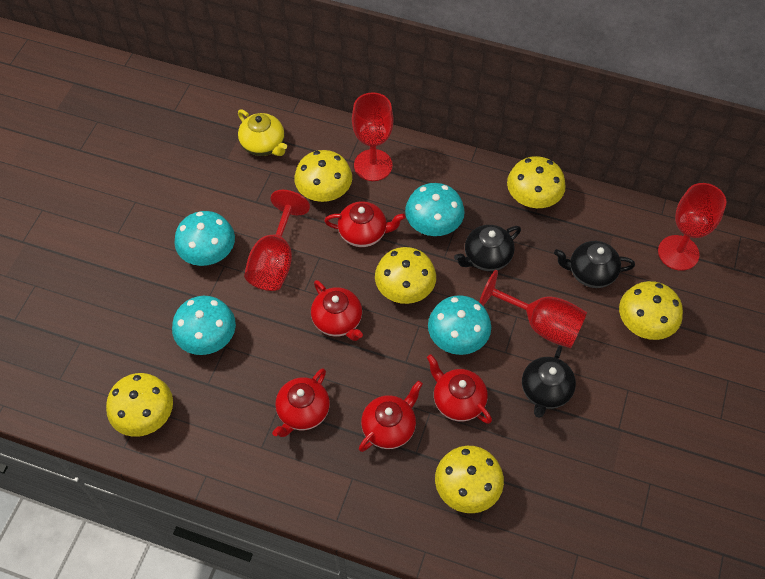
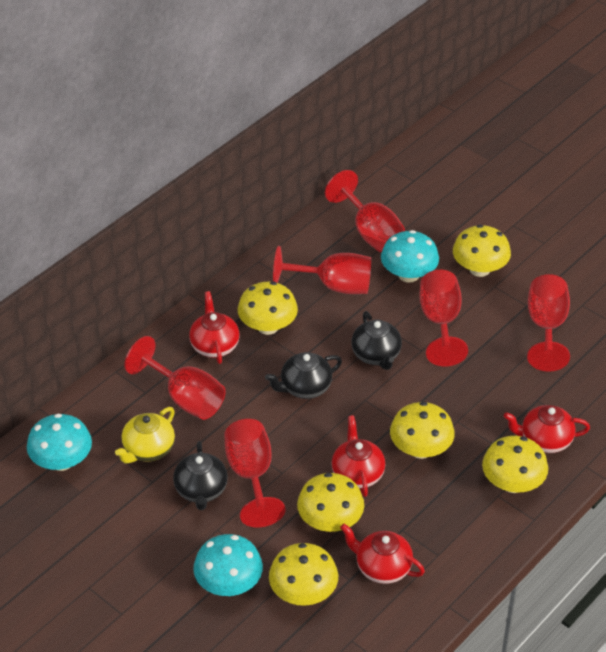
red goblet: [244,190,310,291] [352,92,394,181] [479,270,587,348] [658,183,726,271] = 4 -> [124,336,226,420] [224,419,285,527] [273,246,371,294] [325,170,405,252] [419,270,468,367] [527,274,570,372] = 6
red teapot: [272,368,330,437] [311,280,363,341] [324,201,405,247] [359,381,423,452] [427,354,492,424] = 5 -> [189,291,240,364] [331,415,385,497] [340,524,425,584] [504,405,590,453] = 4
turquoise mushroom: [172,296,236,355] [174,211,235,266] [405,183,465,236] [428,295,491,355] = 4 -> [27,414,92,471] [193,534,263,596] [381,230,439,283] = 3

